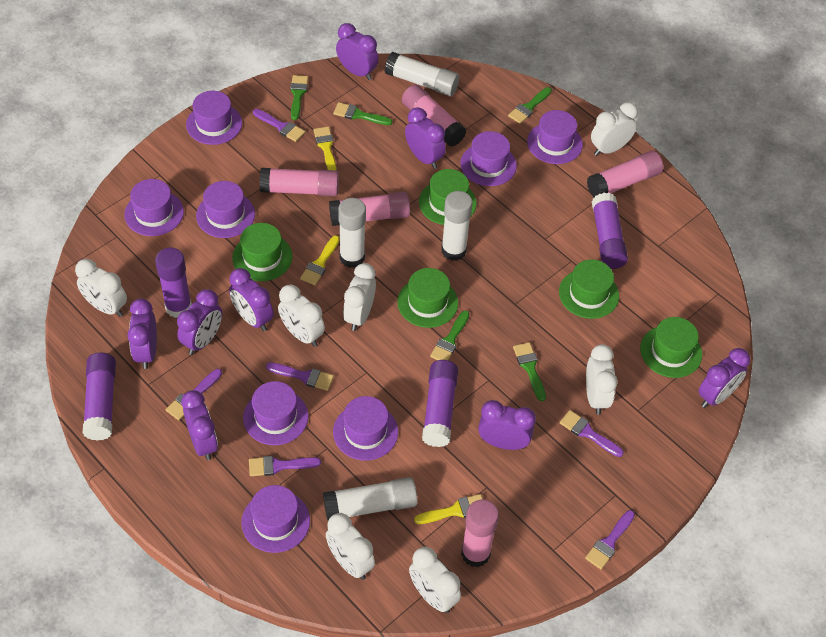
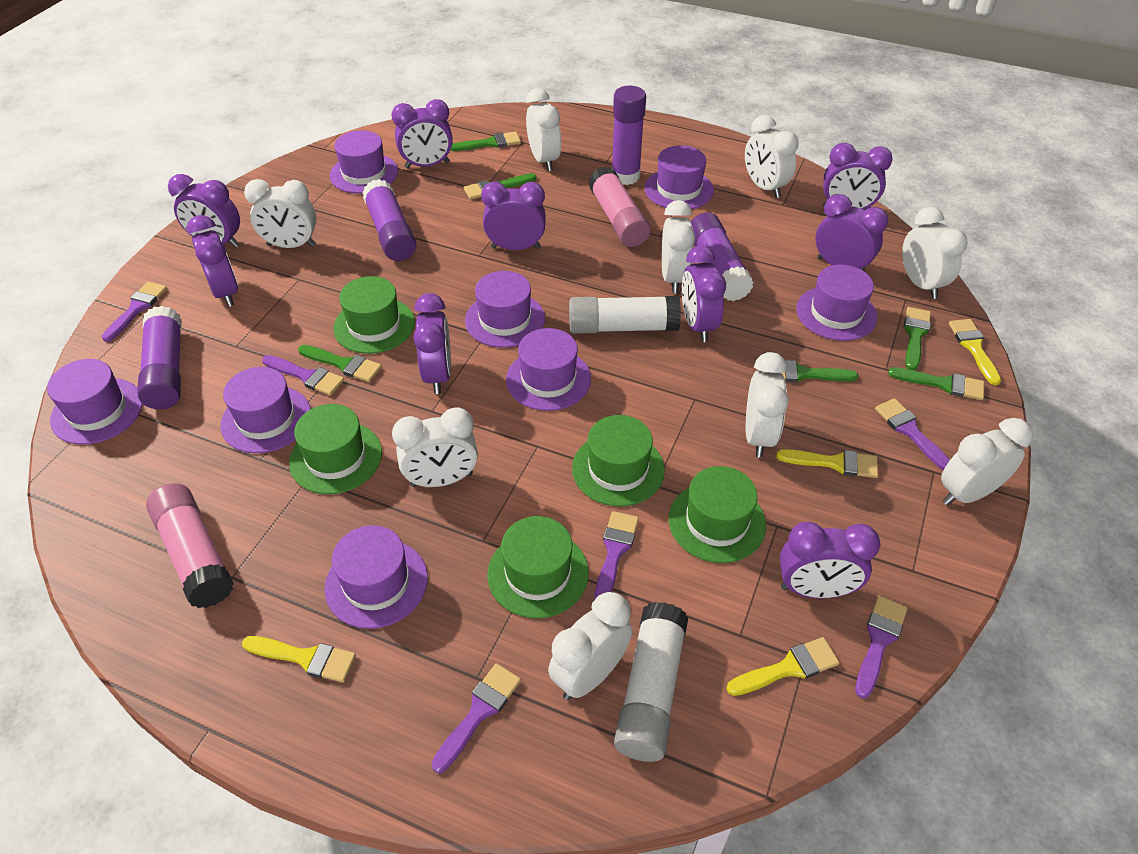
green brush: [290,75,308,120] [333,102,392,125] [430,310,469,360] [508,87,552,124] [513,342,546,401] = 5 -> [298,345,382,382] [451,131,521,151] [464,173,537,200] [782,360,858,382] [888,367,984,400] [904,307,931,370] = 6
pink glue stick: [260,168,339,196] [329,192,410,226] [402,85,466,147] [461,499,499,567] [587,151,663,198] = 5 -> [146,483,234,608] [588,166,651,247] = 2
purple clock: [127,298,157,369] [177,289,222,355] [181,390,218,461] [229,268,274,331] [336,23,379,80] [405,107,446,169] [478,400,536,450] [698,348,750,408] = 8 -> [168,174,240,248] [187,215,238,307] [392,99,453,168] [413,293,451,394] [481,181,546,250] [682,246,726,342] [780,522,880,598] [816,194,888,272] [823,143,893,210] = 9
white clock: [75,259,127,317] [278,285,325,347] [326,513,375,580] [343,263,376,331] [409,547,461,613] [586,344,618,415] [591,102,638,156] = 7 -> [244,179,317,248] [392,407,478,487] [526,88,561,171] [548,592,632,700] [662,200,695,293] [745,115,798,198] [746,352,789,458] [902,207,967,299] [941,418,1033,506] = 9
white glue stick: [323,477,417,521] [338,198,366,268] [385,52,459,96] [441,191,473,261] = 4 -> [569,296,681,334] [614,602,688,762] = 2
yellow brush: [300,236,340,285] [313,127,336,170] [414,494,483,524] = 3 -> [242,636,356,682] [727,637,839,696] [776,449,878,478] [949,319,1001,385] = 4

